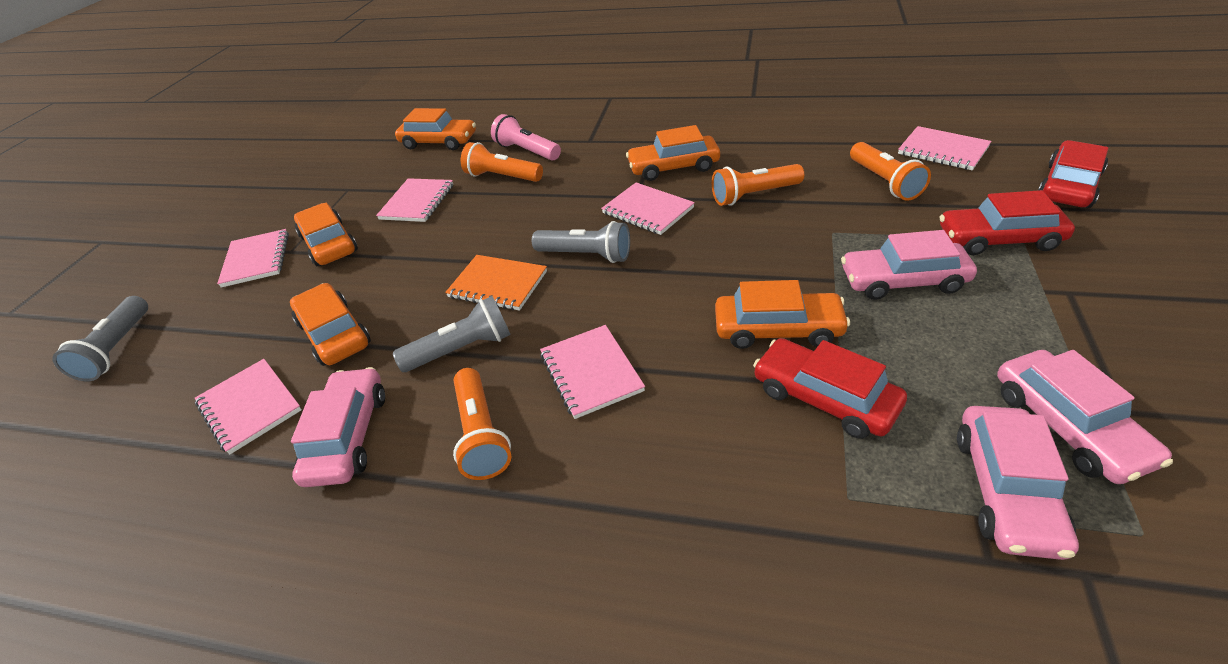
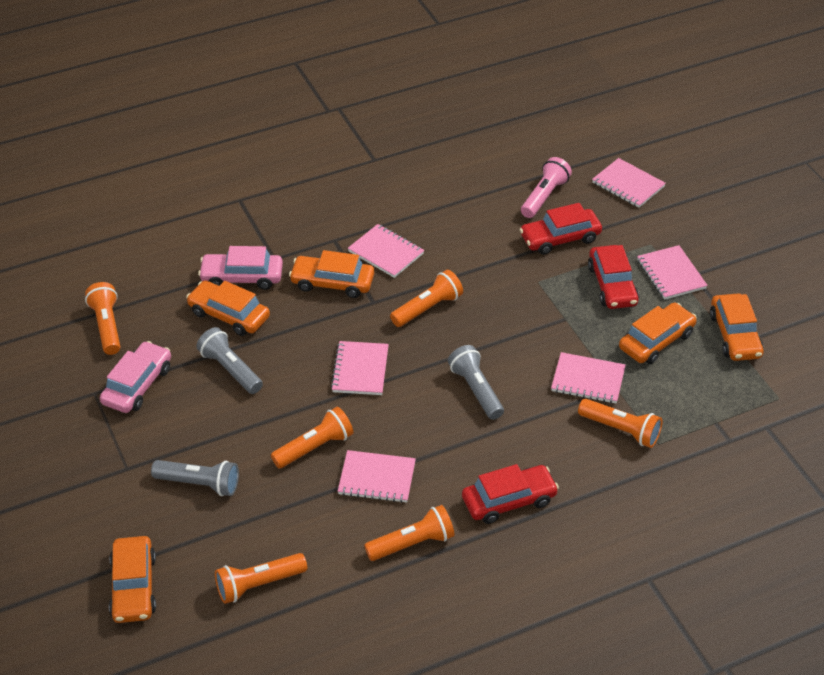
orange flashlight: [453,368,512,480] [461,142,543,182] [712,164,804,206] [850,142,931,201] = 4 -> [85,282,120,355] [215,553,307,604] [271,407,354,468] [364,505,455,561] [390,270,463,327] [578,399,663,448] = 6
orange notebook: [445,255,547,311] = 1 -> none = 0
pink car: [291,367,385,487] [841,230,977,300] [957,406,1079,560] [997,350,1173,484] = 4 -> [100,341,171,413] [198,246,283,290] = 2

